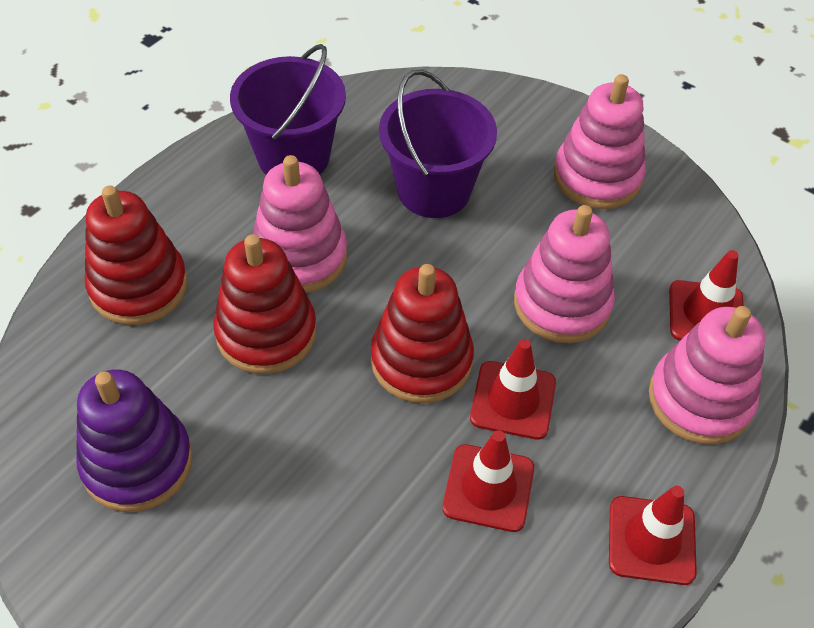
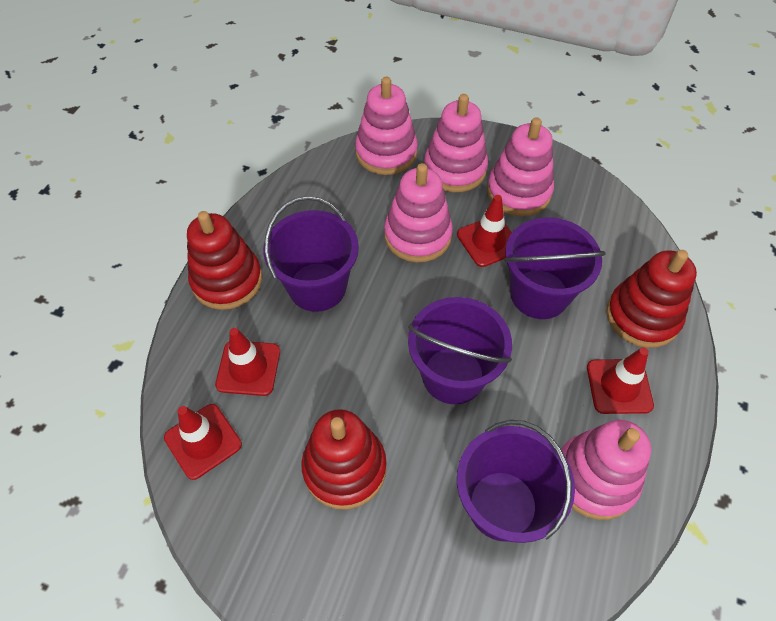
pink stacking toy: [253,155,347,293] [514,205,615,343] [554,74,646,209] [649,306,765,445] = 4 -> [355,77,418,175] [384,163,453,262] [424,94,488,192] [487,117,554,216] [561,420,651,520] = 5
purple bucket: [230,44,346,175] [379,69,497,218] = 2 -> [263,196,359,312] [408,297,512,404] [457,420,575,543] [504,217,605,319] = 4
purple stacking toy: [76,370,193,512] = 1 -> none = 0

